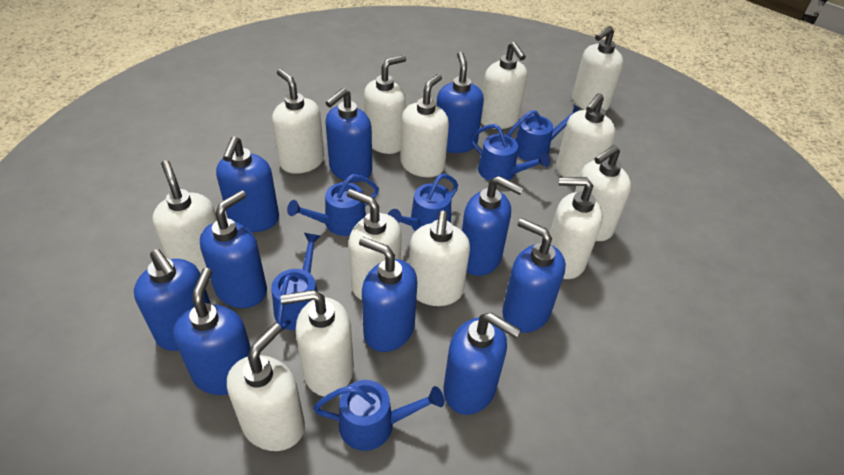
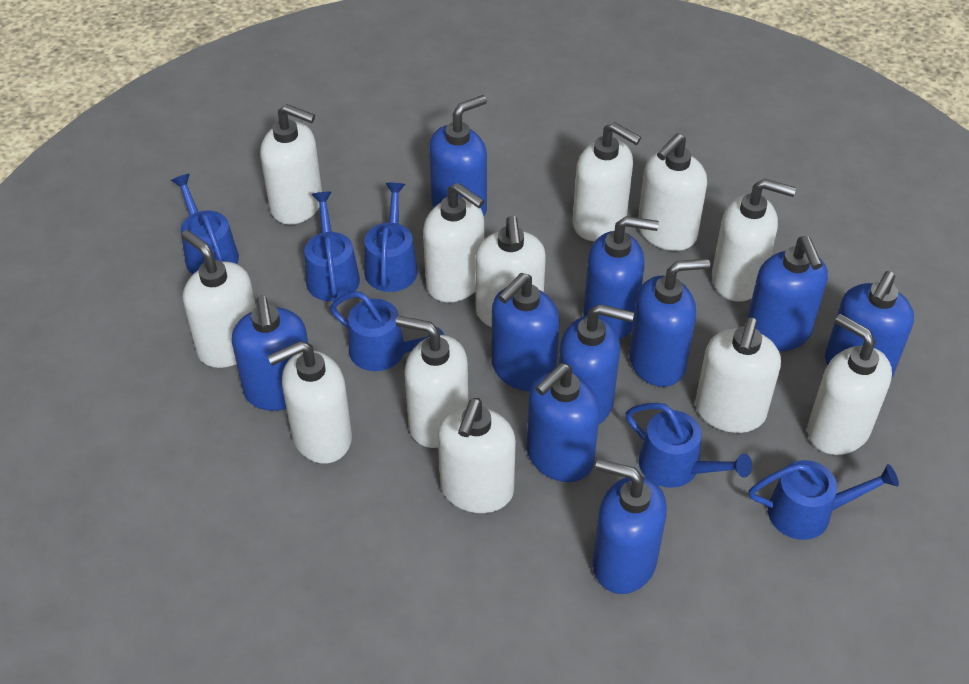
white soap dispenser: [153,160,217,274] [227,323,305,451] [272,69,324,174] [280,290,354,397] [347,189,402,300] [364,55,406,154] [401,74,449,177] [409,211,470,306] [481,42,527,129] [550,177,603,279] [556,93,615,177] [572,26,623,111] [575,145,631,241] = 13 -> [181,230,256,368] [260,104,322,225] [267,341,352,464] [396,316,468,448] [423,183,484,302] [438,398,516,513] [475,216,546,327] [572,122,641,241] [638,133,707,251] [695,317,781,433] [712,179,796,302] [807,314,892,455] = 12

